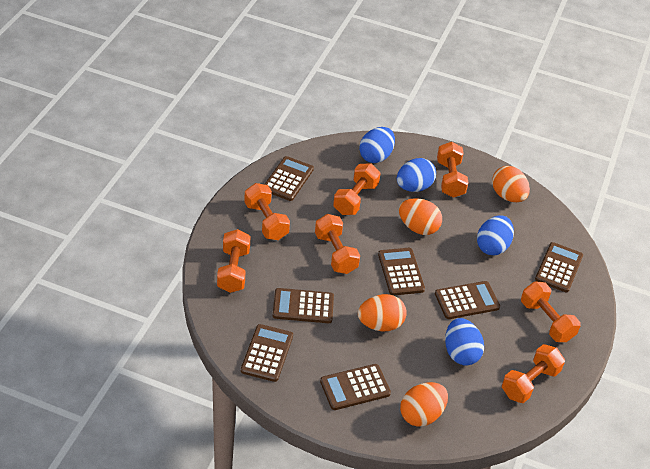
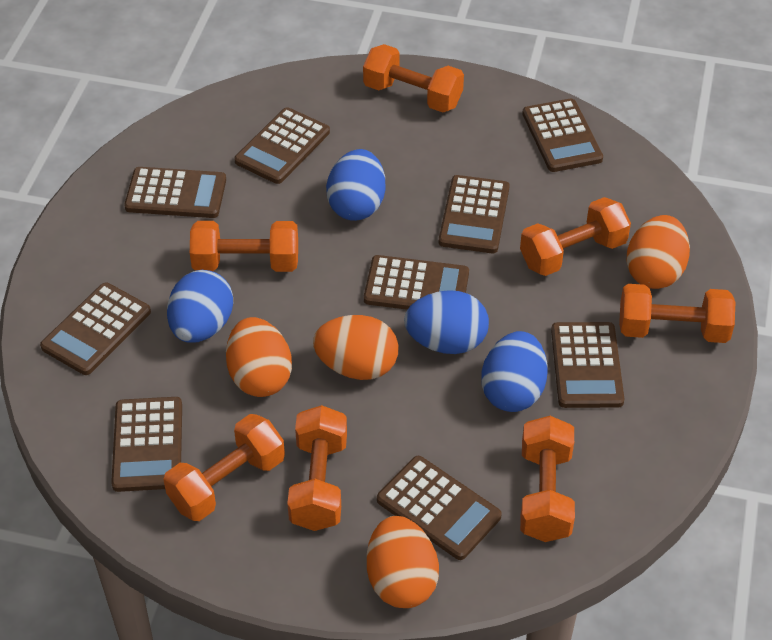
brown calculator: [241,324,293,382] [264,156,314,201] [273,288,334,323] [320,364,391,410] [378,248,425,296] [435,281,500,319] [535,242,583,293] = 7 -> [40,283,151,375] [111,397,182,492] [124,167,226,218] [234,107,330,184] [364,255,469,310] [377,456,502,560] [439,175,510,253] [522,98,603,172] [551,322,625,408] = 9

